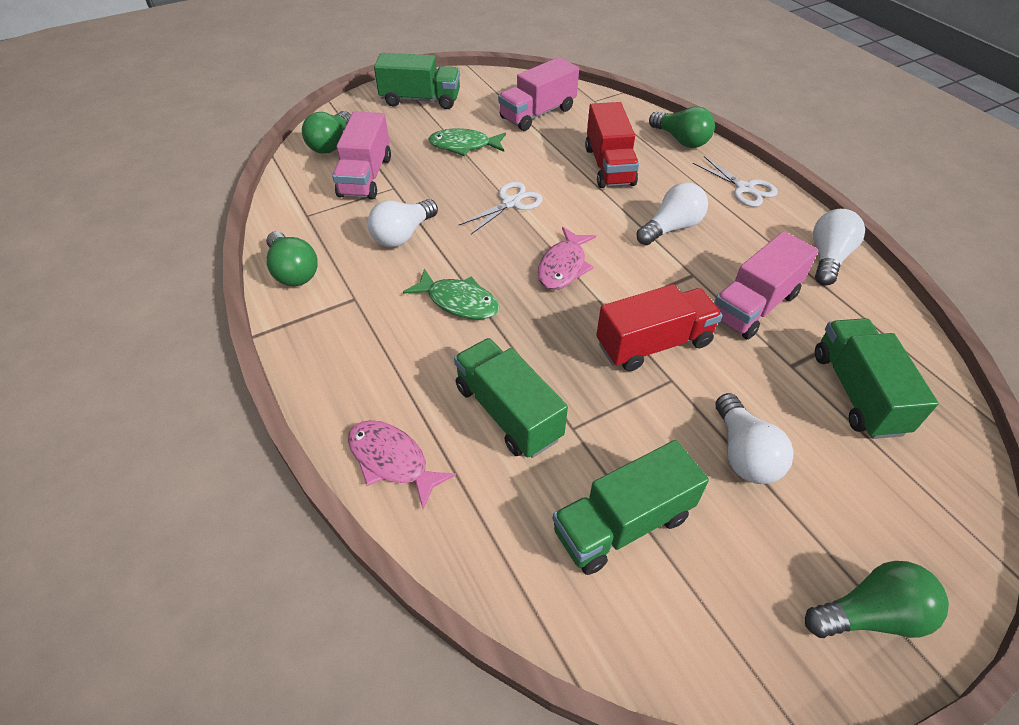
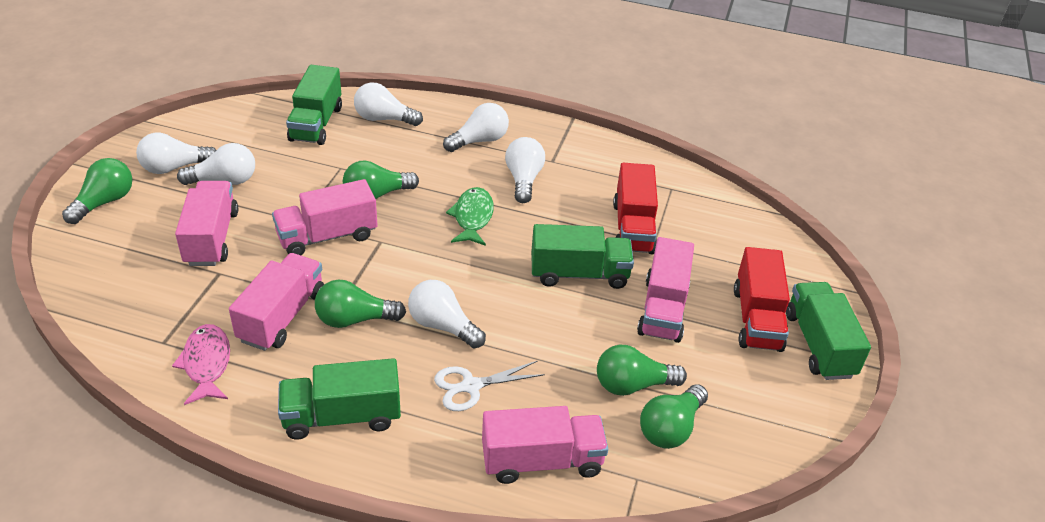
green fish: [403,268,499,319] [428,128,506,156] = 2 -> [446,187,494,246] = 1
green light bulb: [266,231,318,286] [302,111,351,154] [649,106,715,148] [805,561,949,638] = 4 -> [62,158,132,224] [315,280,406,328] [343,161,419,199] [597,345,687,396] [640,385,708,449] = 5
pink fish: [348,420,456,509] [537,227,596,290] = 2 -> [172,324,230,405] = 1
pink truck: [332,111,391,199] [498,57,579,131] [714,231,819,340] = 3 -> [175,181,238,266] [229,253,324,351] [272,179,378,255] [482,406,608,484] [637,237,694,343] = 5
white light bulb: [368,199,438,247] [637,182,708,245] [716,393,794,484] [813,209,865,285] = 4 -> [136,133,216,174] [177,143,255,185] [354,83,423,126] [408,280,486,349] [443,103,509,152] [505,137,545,203] = 6
white scissors: [459,182,543,234] [693,156,778,207] = 2 -> [434,361,545,411] = 1

